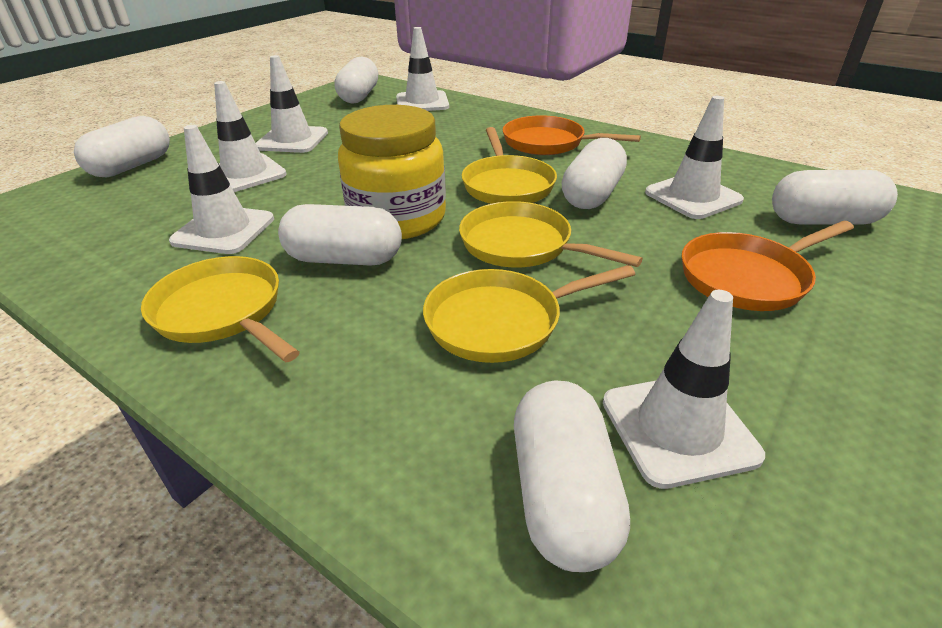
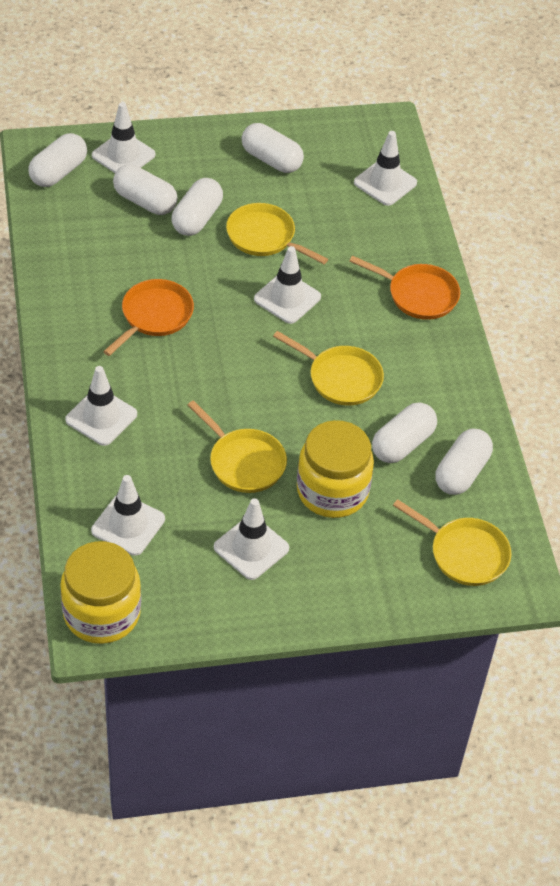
yellow jar: [338,105,446,239] = 1 -> [60,541,141,644] [297,420,374,518] = 2

